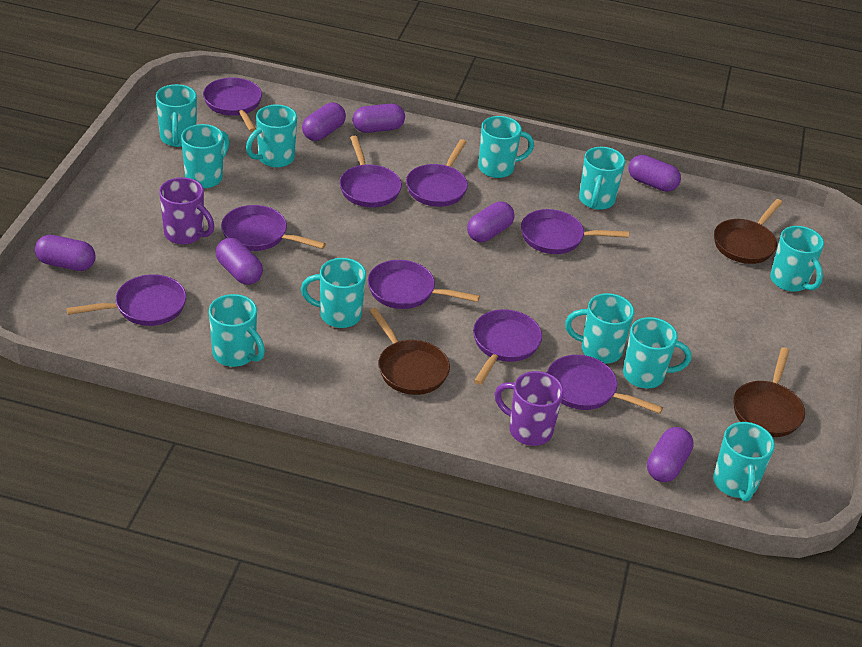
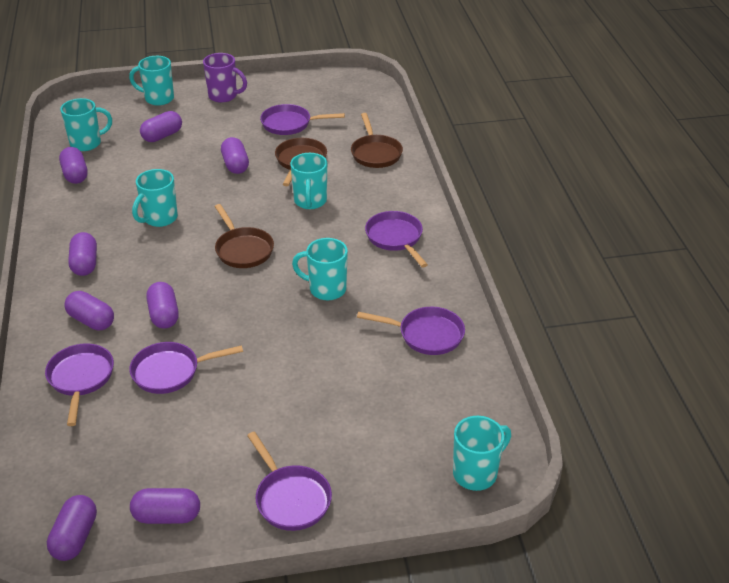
purple capsule: [35,235,96,271] [216,238,263,285] [302,102,346,141] [353,104,405,133] [467,201,515,242] [629,155,681,192] [647,427,694,482] = 7 -> [47,495,97,561] [59,147,88,184] [64,291,114,331] [68,232,97,276] [130,488,200,524] [140,111,182,142] [146,282,179,329] [221,137,249,174] = 8
purple mug: [159,177,214,245] [495,371,564,446] = 2 -> [203,53,247,103] = 1
purple pan: [66,274,186,326] [203,78,262,132] [221,205,326,251] [340,136,402,208] [368,260,480,309] [406,139,468,207] [473,309,542,385] [521,209,629,254] [547,355,663,414] = 9 -> [45,343,114,426] [129,342,243,394] [247,432,332,531] [260,104,345,135] [357,307,465,355] [365,211,428,268] = 6
turquoise mug: [156,84,197,147] [181,124,230,189] [209,294,265,367] [246,105,297,168] [301,258,366,328] [478,116,534,178] [565,293,634,364] [579,147,625,210] [623,317,691,389] [713,422,775,502] [770,226,824,292] = 11 -> [60,98,112,151] [129,56,174,106] [132,169,178,227] [290,153,327,209] [292,238,348,300] [453,416,511,491] = 6

